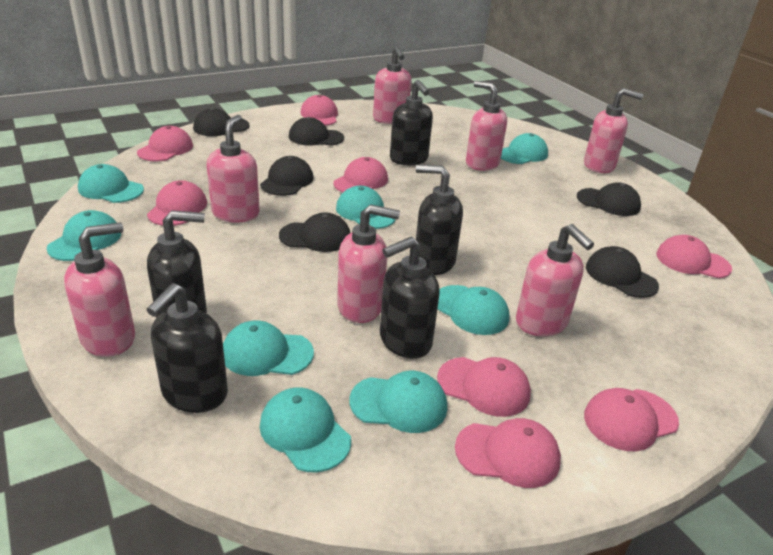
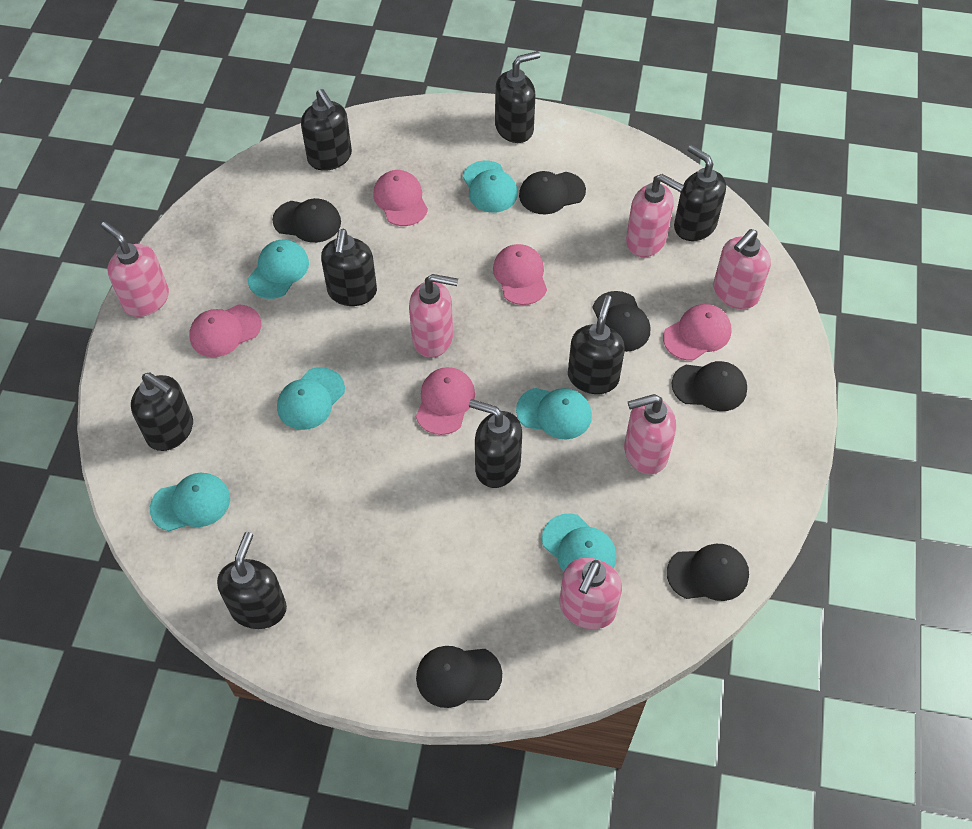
black soap dispenser: [146,283,228,413] [147,210,207,318] [380,237,440,359] [390,80,433,165] [416,165,463,275] = 5 -> [131,373,193,451] [217,532,287,629] [301,89,352,171] [321,229,377,306] [469,399,522,488] [495,51,540,143] [568,295,625,394] [674,145,726,241] = 8
pink cap: [137,126,193,162] [147,180,207,226] [300,95,338,126] [334,157,388,193] [437,357,531,417] [455,418,561,488] [584,388,679,451] [656,235,732,278] = 8 -> [189,304,261,357] [373,170,428,226] [416,367,475,435] [493,244,547,305] [663,304,732,361] = 5
pink soap dispenser: [64,222,135,357] [207,115,260,222] [337,204,400,323] [373,46,412,124] [466,81,507,171] [516,224,594,336] [584,88,643,173] = 7 -> [101,222,169,317] [409,274,458,358] [560,558,622,629] [624,394,676,474] [626,174,684,257] [713,229,771,309] = 6
turquoise cap: [46,210,121,261] [78,164,144,203] [223,321,314,376] [260,387,351,472] [336,186,396,229] [349,371,447,433] [437,285,509,335] [501,133,548,164] = 8 -> [150,473,230,531] [247,240,309,299] [277,367,345,430] [463,160,518,213] [516,388,592,439] [542,513,616,572] = 6

